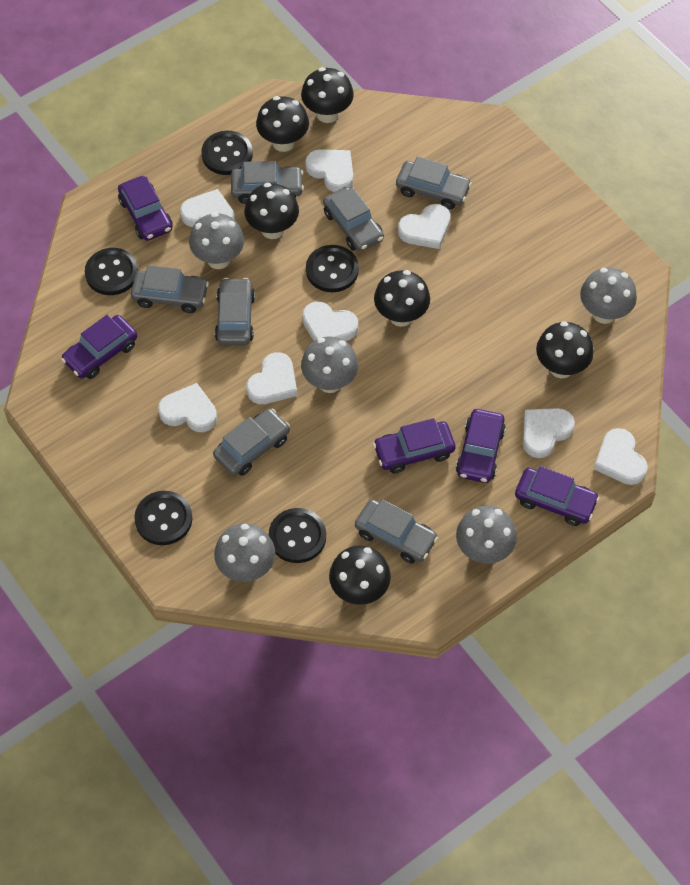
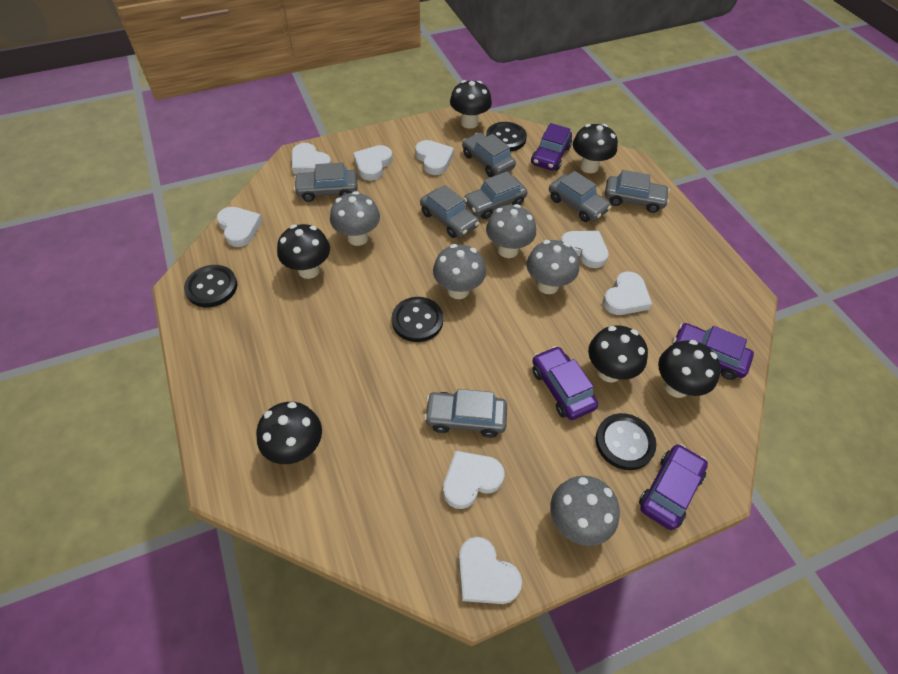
black button: [85,248,138,295] [134,491,192,545] [201,131,253,175] [269,508,326,563] [306,245,359,292] = 5 -> [184,265,237,307] [392,297,443,342] [486,122,527,152] [596,413,656,470] = 4
purple car: [61,315,138,379] [118,176,173,241] [373,418,455,473] [456,409,506,483] [515,466,600,526] = 5 -> [531,123,572,171] [532,346,598,420] [639,444,708,530] [673,323,754,380] = 4

